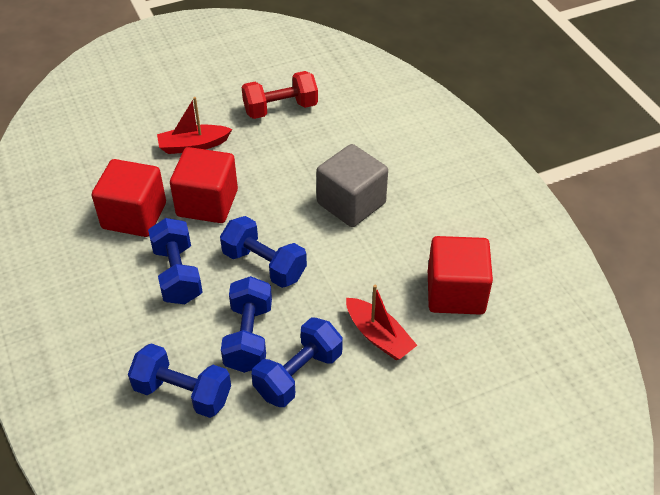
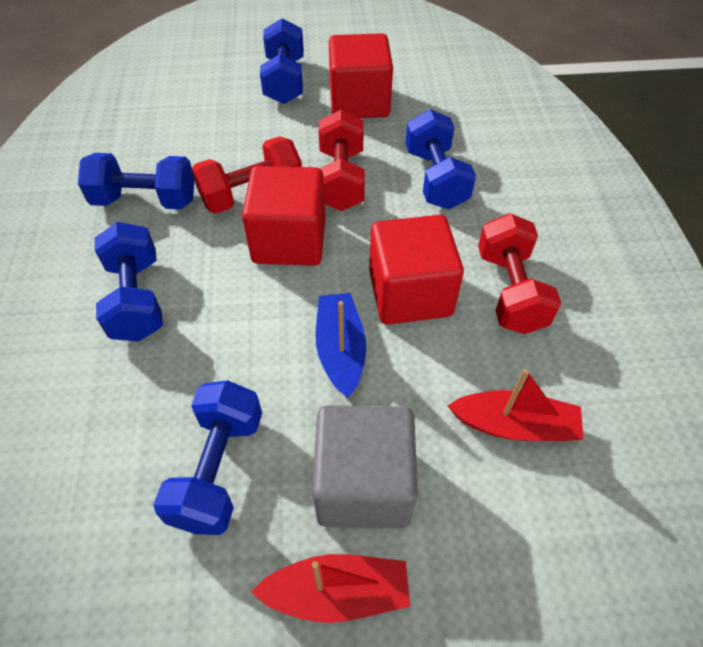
blue boat: none = 0 -> [316,293,366,398] = 1
red dumbbell: [242,71,318,119] = 1 -> [192,136,302,214] [319,110,365,211] [478,213,561,334] = 3

